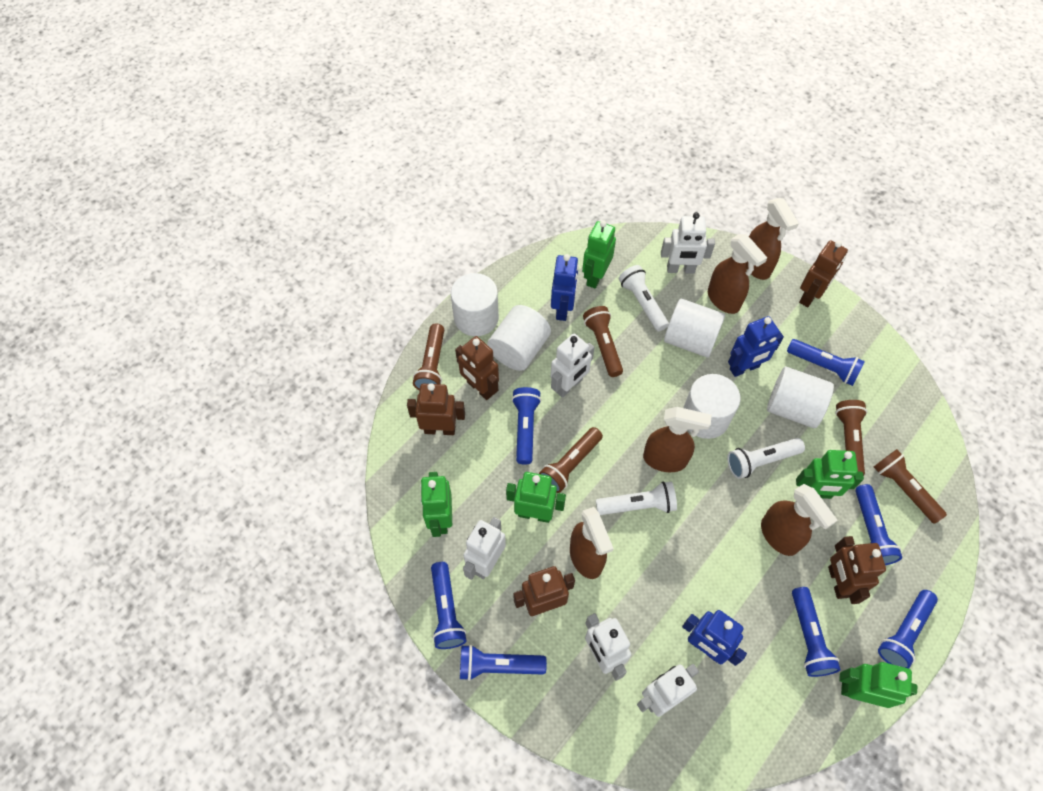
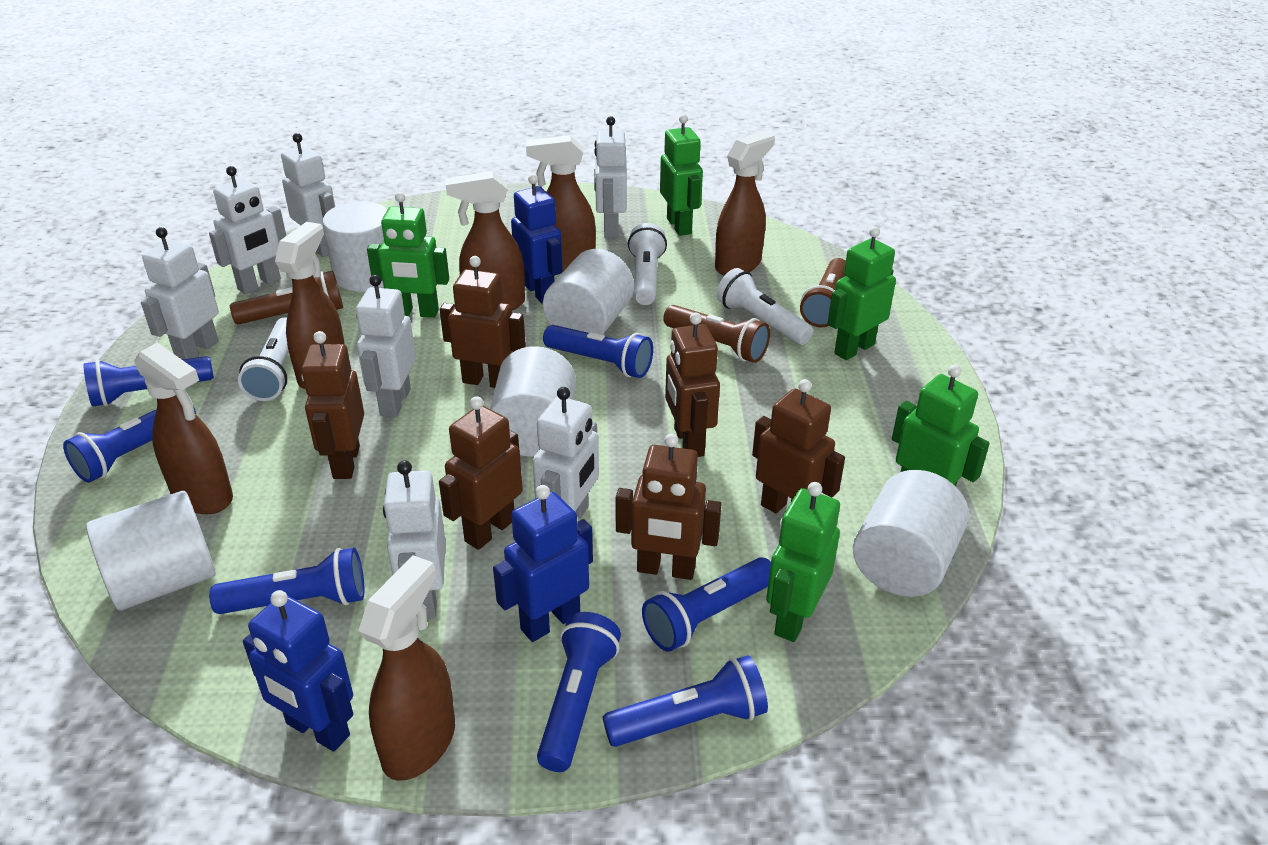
brown flashlight: [413,323,444,390] [539,427,603,493] [583,306,623,377] [835,400,867,476] [874,449,947,524] = 5 -> [230,270,343,325] [663,305,770,363] [800,258,846,327] = 3
brown robot: [407,383,465,435] [455,336,499,400] [513,566,575,616] [799,240,848,307] [828,536,886,604] = 5 -> [301,331,364,479] [439,396,523,550] [440,256,526,388] [616,433,721,580] [665,313,720,457] [752,379,845,513] = 6
brown spray bottle: [570,507,614,579] [643,407,712,472] [708,234,767,314] [746,198,799,280] [761,484,838,556] = 5 -> [134,343,233,514] [275,222,345,389] [358,555,455,781] [446,171,525,310] [526,135,596,272] [715,131,775,276] = 6
white robot: [463,517,506,580] [551,334,595,398] [585,613,632,681] [637,664,699,717] [661,212,715,274] = 5 -> [141,227,219,359] [209,166,286,294] [281,133,335,257] [356,275,416,417] [383,460,446,619] [532,387,599,518] [594,116,627,238] = 7

